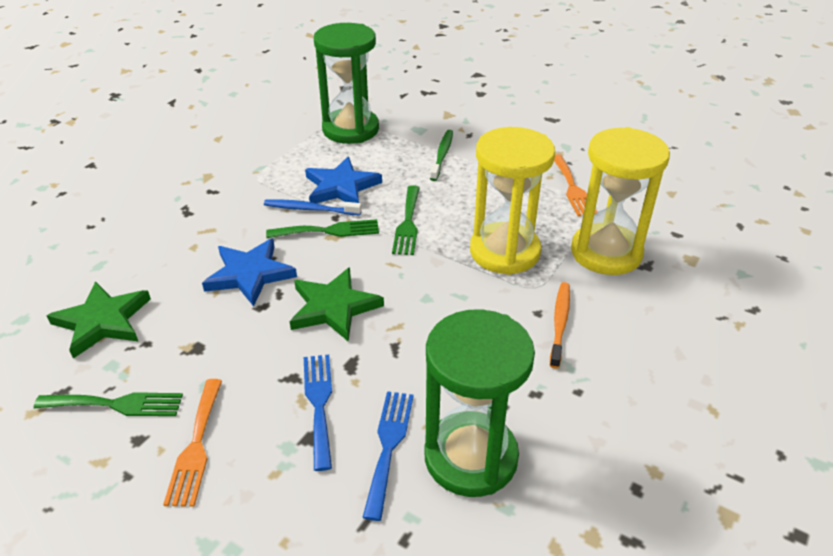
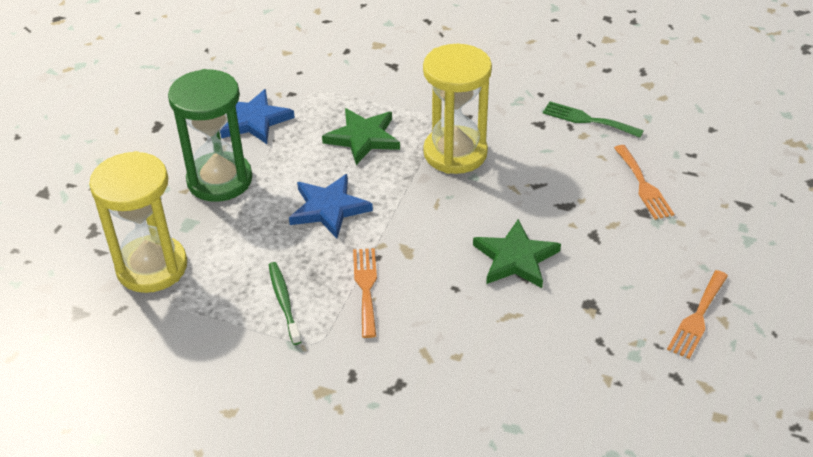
blue fork: [304,354,332,471] [362,391,414,521] = 2 -> none = 0
blue toothbrush: [264,199,362,215] = 1 -> none = 0
green fork: [34,392,183,416] [266,219,379,238] [392,185,420,255] = 3 -> [543,101,644,138] = 1
green hourglass: [314,23,379,144] [424,309,535,497] = 2 -> [168,69,252,202] = 1
orange fork: [163,379,222,507] [554,154,597,216] = 2 -> [353,248,377,338] [614,145,675,220] [667,270,728,359] = 3
orange toothbrush: [550,282,570,369] = 1 -> none = 0

